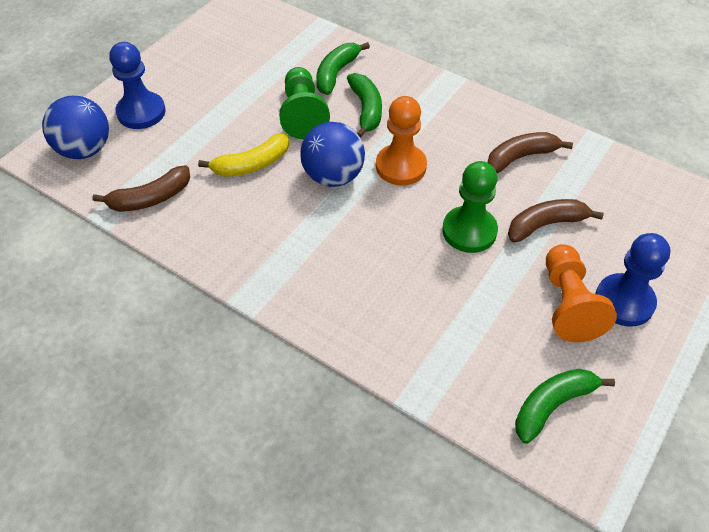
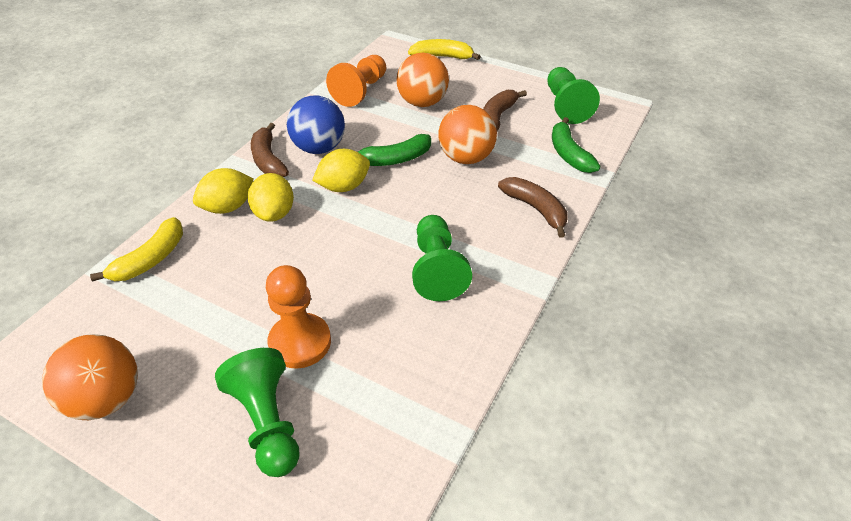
blue ball: [42,96,109,159] [300,122,365,187] = 2 -> [287,96,345,154] = 1
blue pawn: [109,42,166,129] [595,233,670,327] = 2 -> none = 0
green banana: [316,42,370,95] [347,73,382,138] [515,369,615,444] = 3 -> [358,134,431,166] [552,117,600,173] = 2
green pawn: [279,67,330,139] [442,161,498,253] = 2 -> [215,348,300,477] [412,215,472,301] [547,67,600,124] = 3
orange ball: none = 0 -> [42,334,138,420] [396,53,449,107] [438,105,497,164] = 3
yellow banana: [198,133,289,177] = 1 -> [90,217,183,281] [408,39,481,60] = 2
yellow lemon: none = 0 -> [193,168,254,214] [247,173,294,222] [312,149,370,192] = 3

